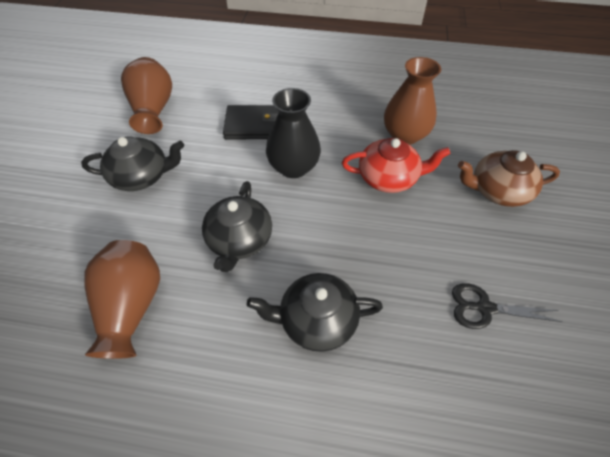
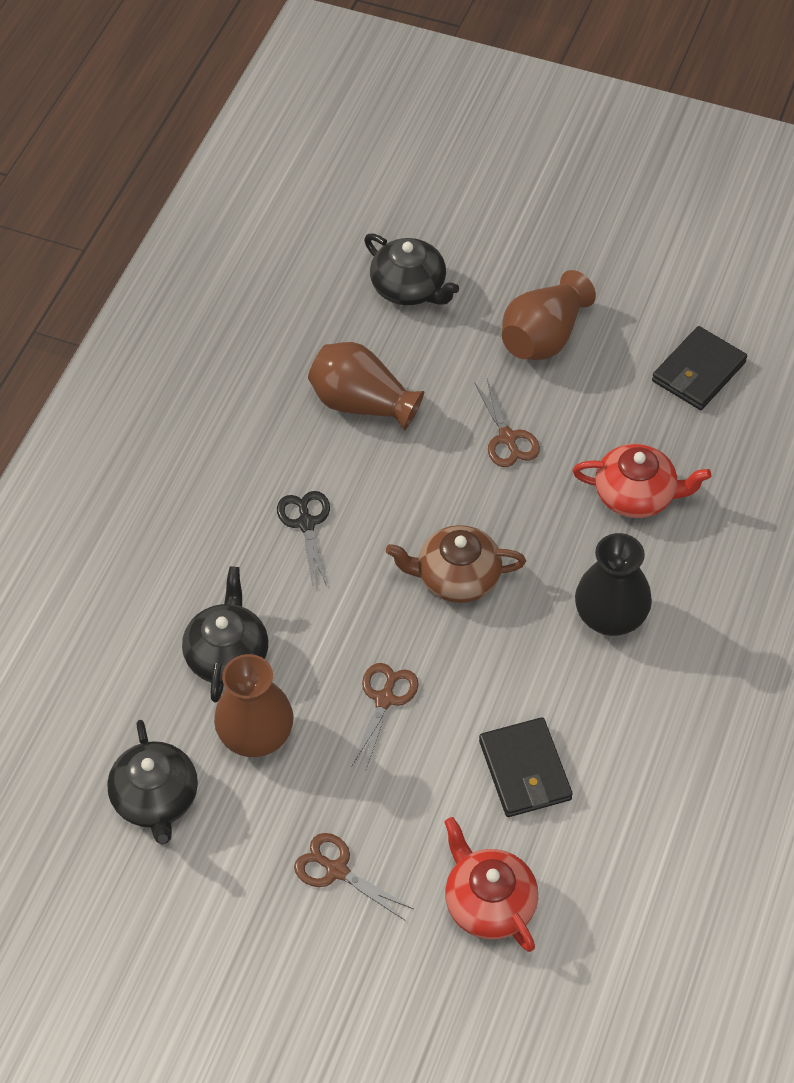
black wallet: [223,105,279,139] = 1 -> [479,717,573,817] [652,326,747,410] = 2
brown scissors: none = 0 -> [294,833,413,920] [352,663,419,769] [474,379,540,467] = 3
red teapot: [342,138,451,193] = 1 -> [444,817,538,952] [573,444,711,518] = 2

